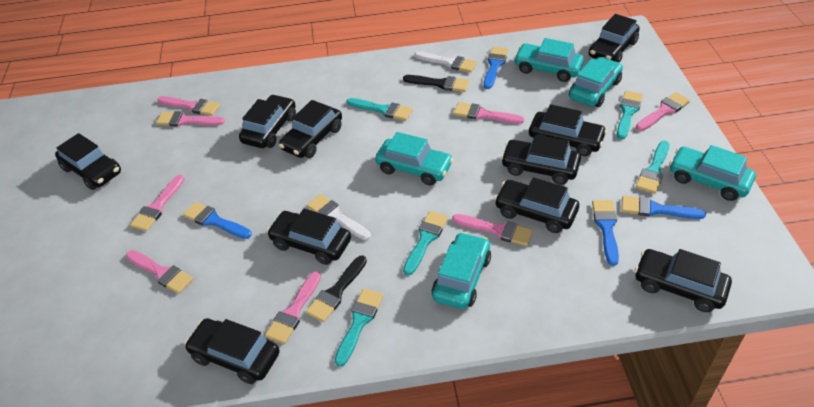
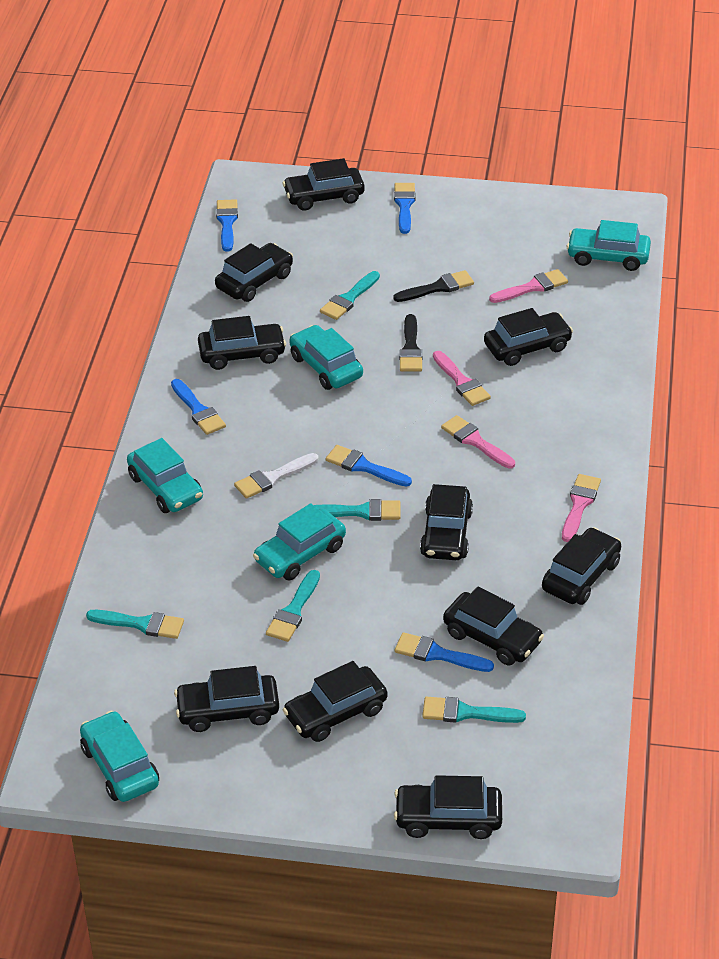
blue brush: [183,202,252,239] [484,46,509,89] [592,200,619,266] [621,196,706,219] = 4 -> [171,379,226,435] [216,199,238,252] [326,445,412,487] [394,183,415,234] [395,632,494,672] = 5
pink brush: [126,250,193,294] [130,175,184,231] [156,111,225,126] [158,96,220,116] [265,272,321,344] [452,214,533,246] [454,102,524,124] [636,92,690,131] = 8 -> [433,351,491,406] [441,415,515,469] [489,269,568,303] [562,474,601,542] = 4
white brush: [307,194,371,240] [414,51,477,73] = 2 -> [234,453,319,499] = 1

